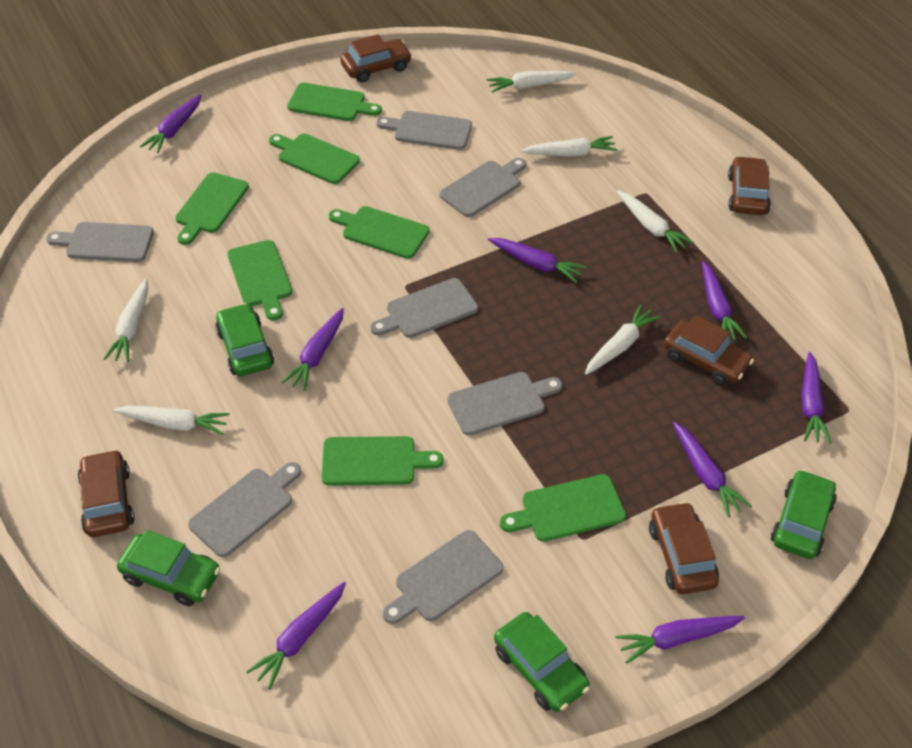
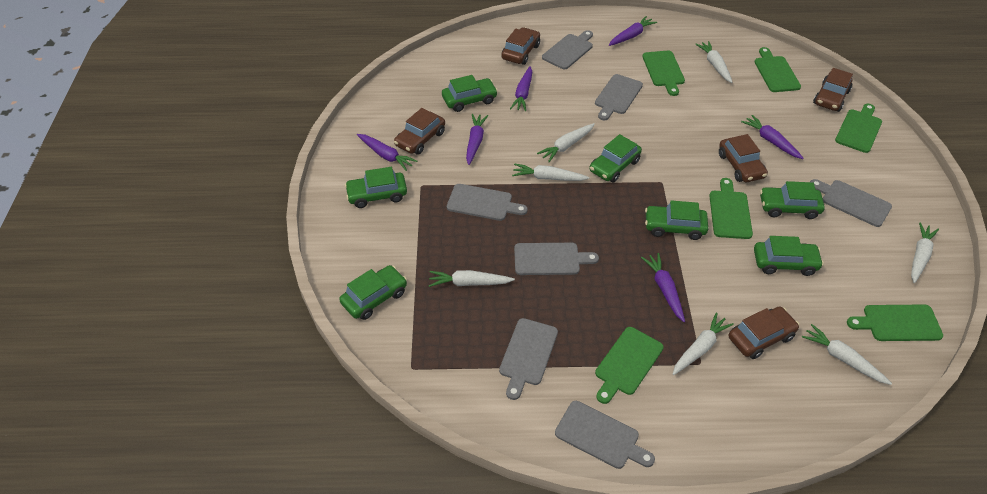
green car: [117,530,220,606] [215,303,274,376] [494,612,590,712] [771,470,837,559] = 4 -> [339,265,407,320] [345,167,407,208] [442,75,498,112] [589,134,642,183] [645,200,708,240] [754,236,824,276] [760,181,825,219] = 7
green cutting board: [175,172,249,245] [227,240,292,321] [269,134,360,184] [287,83,382,121] [322,436,443,486] [329,206,430,259] [500,474,626,542] = 7 -> [595,327,664,404] [642,51,685,96] [709,178,753,239] [755,47,801,92] [835,104,882,153] [847,305,943,341] = 6
purple carrot: [140,94,202,153] [246,582,346,689] [281,308,344,391] [488,238,586,283] [616,616,745,664] [673,422,752,518] [702,261,747,340] [801,352,832,444] = 8 -> [357,134,417,171] [466,114,488,165] [510,66,532,111] [609,16,657,46] [641,253,685,322] [741,115,804,159] = 6
white carrot: [104,279,148,362] [113,406,230,435] [487,71,576,93] [521,136,617,157] [585,304,661,375] [616,190,694,253] = 6 -> [429,270,515,287] [512,163,589,181] [537,123,595,162] [673,312,734,375] [696,41,733,83] [802,324,892,385] [911,223,939,283] = 7

